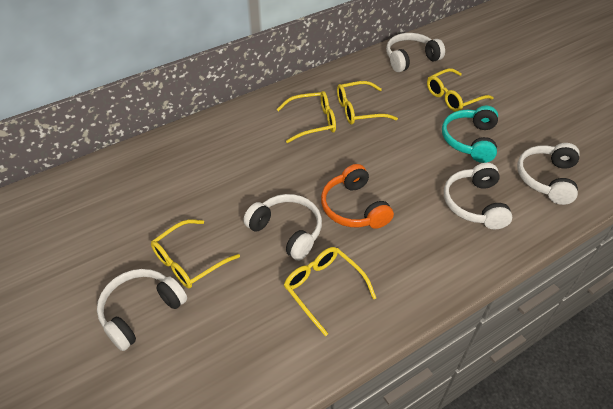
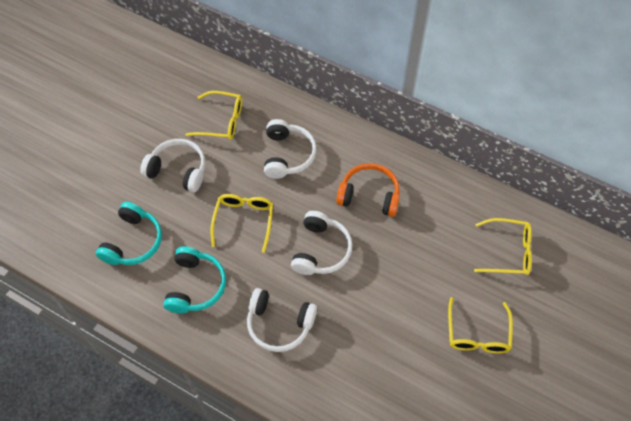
turquoise headphones: [442,106,498,163] = 1 -> [96,202,162,265] [163,246,226,314] = 2
white headphones: [97,269,187,351] [243,194,322,261] [386,33,445,72] [444,163,512,229] [517,143,580,205] = 5 -> [140,139,205,192] [247,288,317,352] [264,119,317,179] [291,211,353,275] = 4
yellow glasses: [151,219,240,288] [277,91,336,143] [284,247,376,336] [337,81,398,124] [427,68,494,112] = 5 -> [185,91,242,140] [210,194,273,253] [448,297,513,354] [474,218,532,275] = 4

